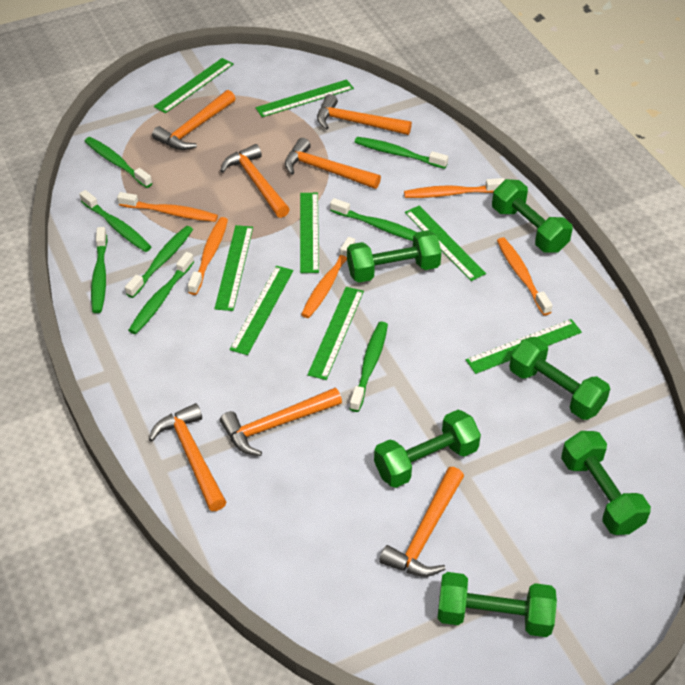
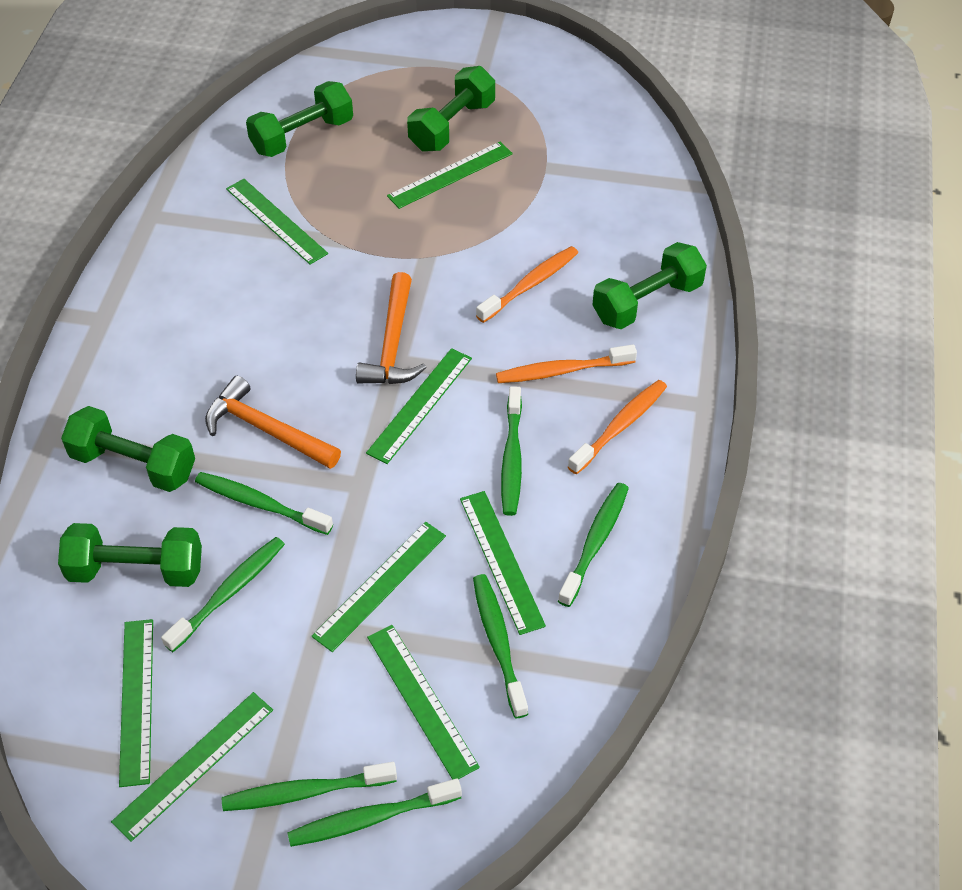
green dumbbell: [347,230,442,283] [374,410,481,488] [437,572,557,637] [492,179,573,253] [509,337,610,420] [561,431,651,535] = 6 -> [58,523,202,587] [61,406,195,492] [246,81,353,157] [407,66,495,152] [592,242,707,329] = 5
green toothbrush: [79,190,151,252] [85,137,152,188] [91,227,108,313] [125,226,193,298] [128,252,194,334] [330,198,416,241] [349,322,388,412] [355,137,448,169] = 8 -> [161,537,285,652] [195,472,333,535] [222,762,397,811] [287,778,462,847] [473,574,528,718] [501,386,522,516] [558,483,629,607] = 7
orange hammer: [149,403,226,511] [152,90,236,150] [220,144,290,218] [220,388,342,456] [285,138,381,189] [317,94,412,135] [379,467,464,577] = 7 -> [205,376,341,469] [356,272,427,384] = 2
orange toothbrush: [117,192,218,222] [188,217,228,295] [301,237,355,318] [404,178,505,198] [497,237,553,315] = 5 -> [476,246,578,323] [496,345,637,383] [568,380,667,474] = 3

